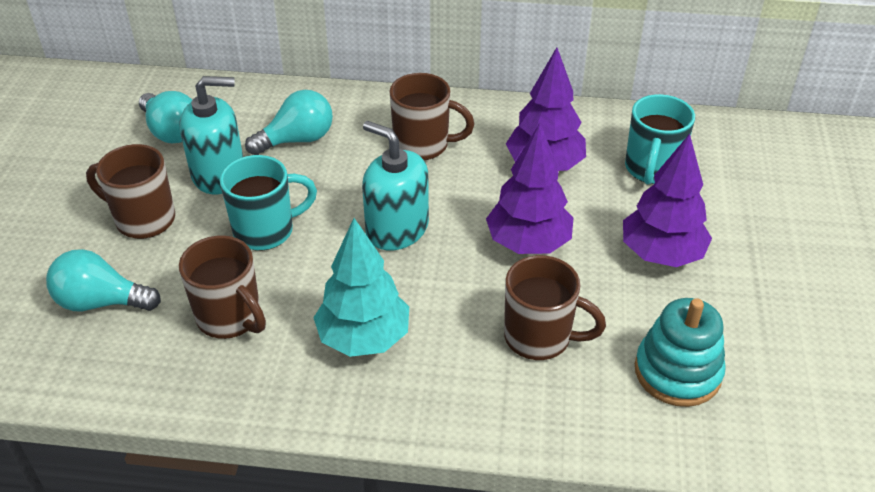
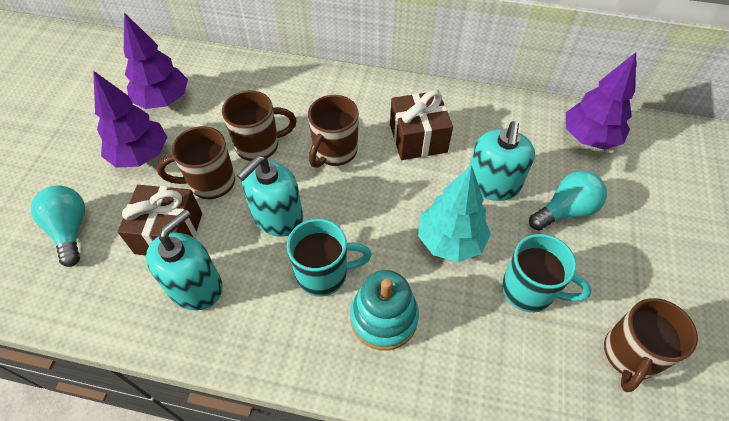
brown gift: none = 0 -> [117,185,202,255] [390,90,453,160] = 2
turquoise light bulb: [46,249,161,312] [139,91,192,143] [245,90,333,155] = 3 -> [31,185,85,267] [529,171,607,230] = 2
turquoise soap dispenser: [179,76,243,194] [362,121,429,250] = 2 -> [146,210,223,310] [237,155,303,237] [469,121,535,201] = 3

